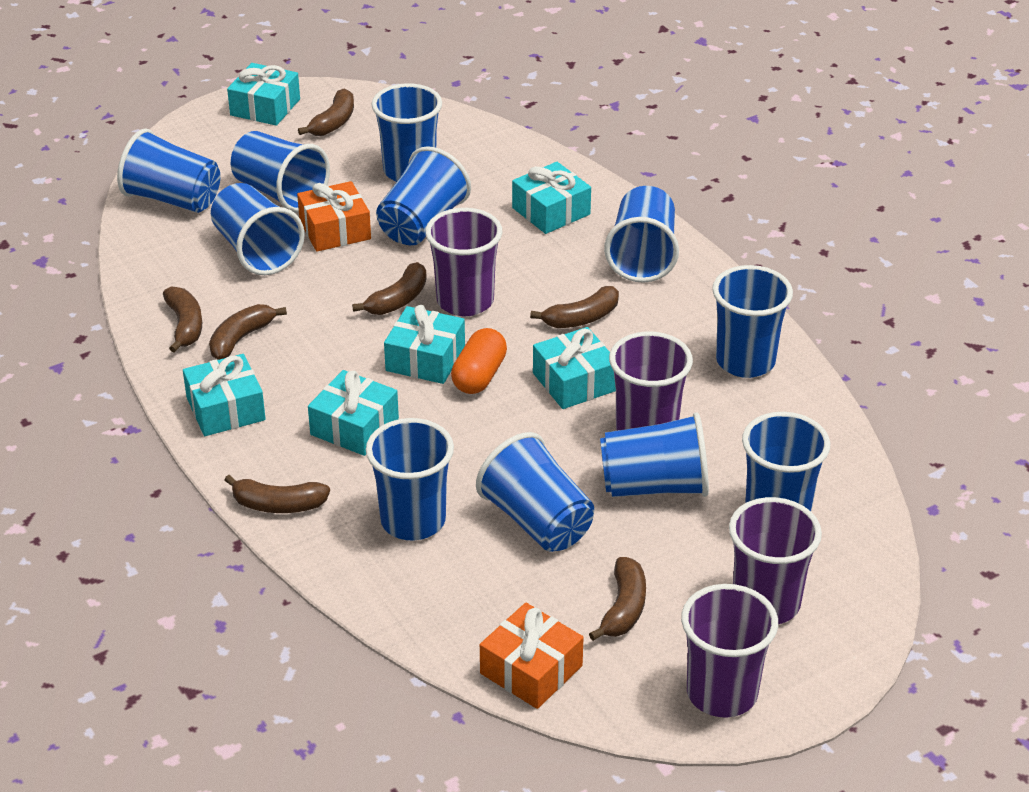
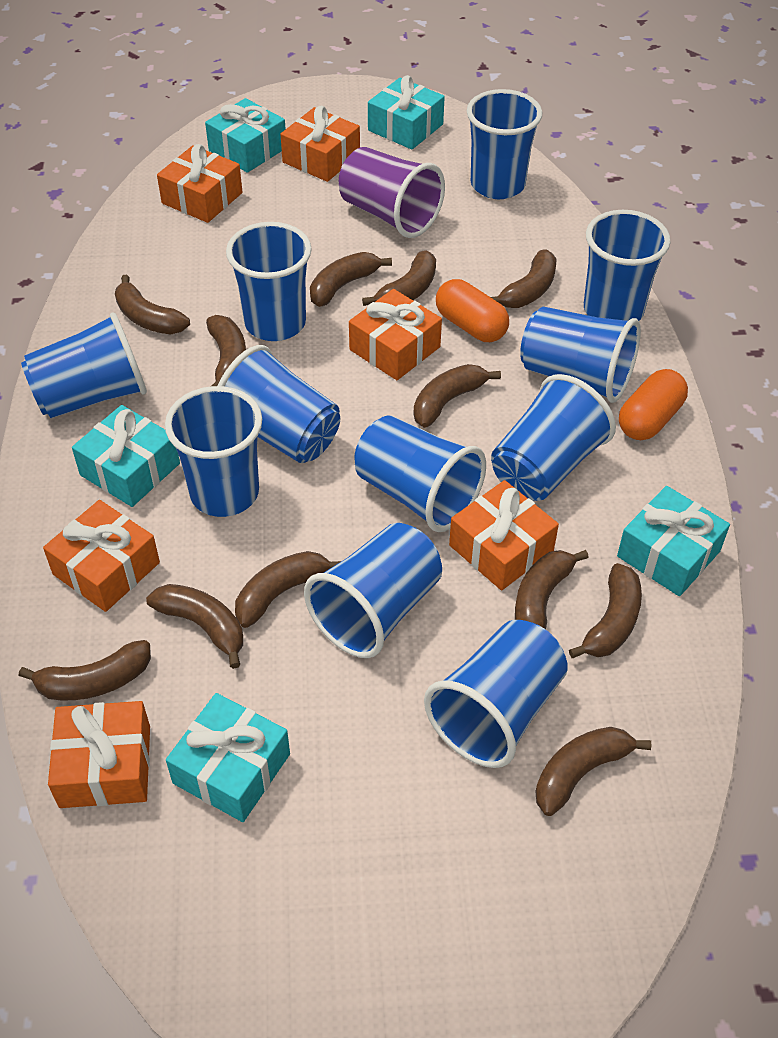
brown banana: [163,287,202,353] [209,304,287,360] [224,475,330,513] [298,89,354,136] [352,262,427,315] [530,286,619,328] [589,557,646,641] = 7 -> [19,640,151,700] [115,275,190,335] [146,584,243,669] [206,315,246,387] [235,551,341,628] [310,252,392,307] [362,250,436,306] [414,364,501,428] [491,250,556,308] [515,550,589,629] [535,727,652,816] [569,563,642,658] = 12
orange capsule: [451,328,507,394] = 1 -> [436,279,509,342] [619,369,688,440] = 2
orange gift: [297,181,371,252] [480,603,584,709] = 2 -> [43,500,160,612] [48,701,150,808] [157,144,242,223] [280,105,360,182] [349,289,442,380] [449,480,559,591] = 6
purple cup: [425,208,502,316] [609,331,693,431] [681,584,778,718] [729,497,822,624] = 4 -> [339,147,445,238] = 1
turquoise gift: [183,354,266,436] [227,63,300,126] [308,370,399,456] [384,305,465,384] [512,162,591,234] [533,327,616,409] = 6 -> [72,405,180,507] [166,693,290,822] [205,98,286,173] [368,75,445,150] [617,486,730,596] = 5

